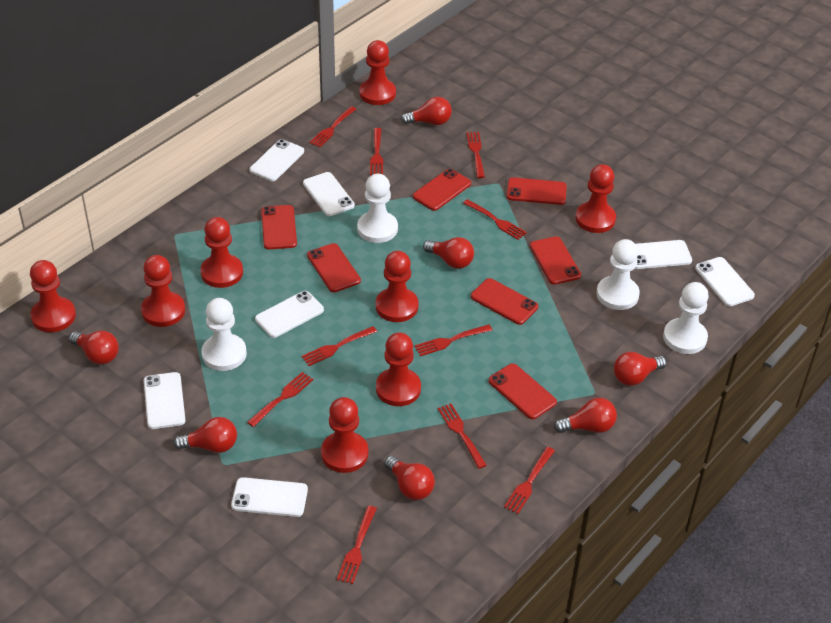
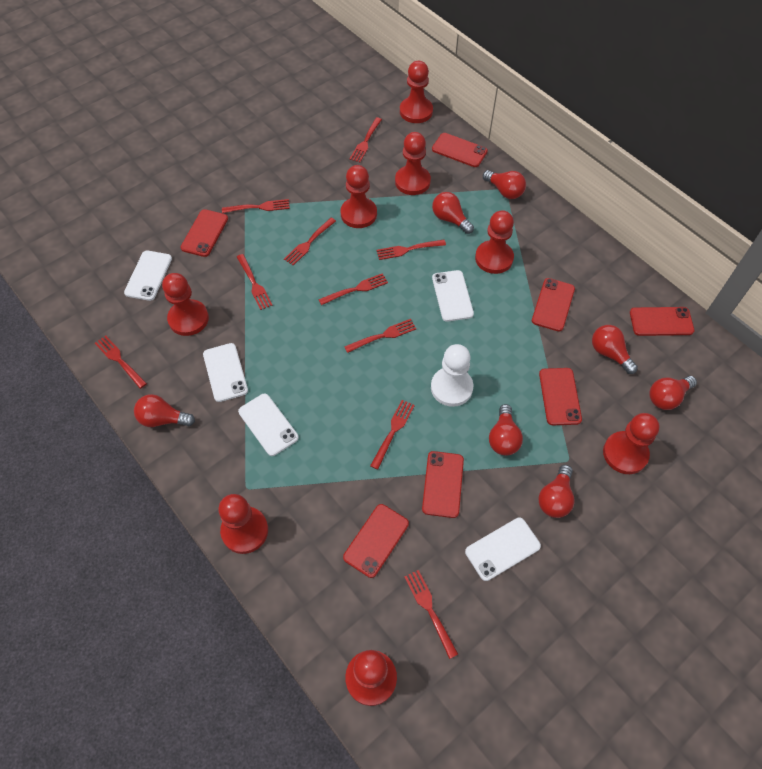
white pawn: [201,298,247,371] [357,174,398,243] [596,239,640,310] [663,282,709,354] = 4 -> [431,344,473,407] = 1
white phone: [144,372,185,429] [231,477,308,517] [250,139,304,181] [255,291,324,338] [303,172,355,216] [635,240,692,269] [695,257,755,306] = 7 -> [124,251,172,301] [203,343,248,402] [238,394,299,456] [432,270,474,322] [465,517,541,581] = 5

